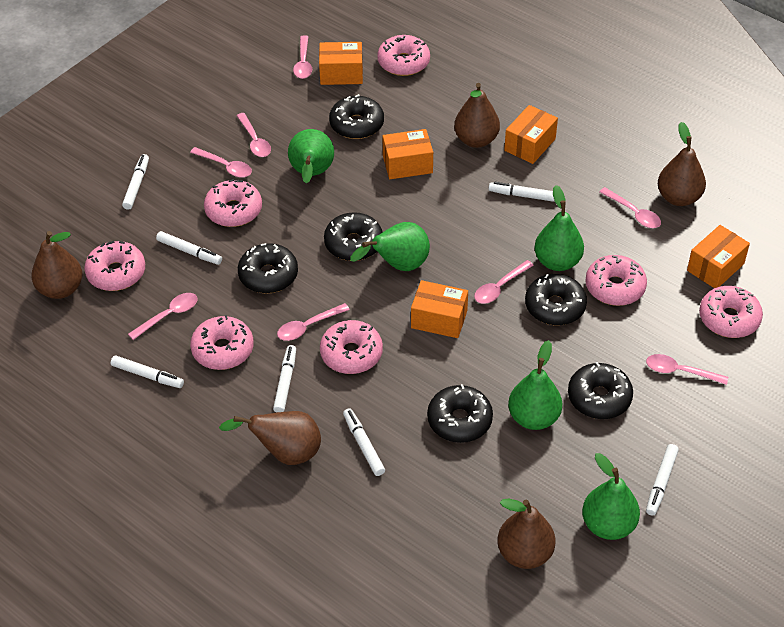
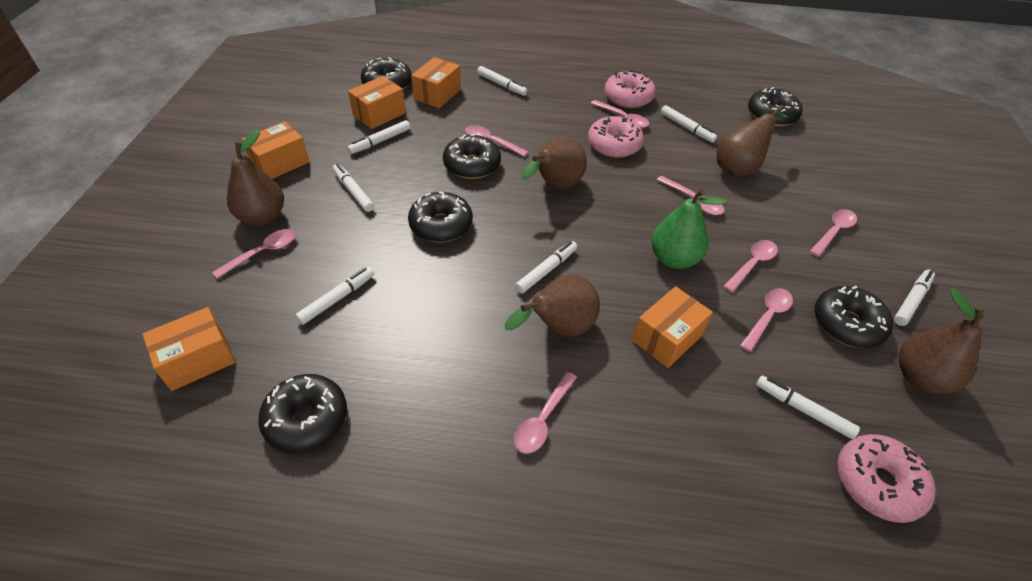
green pear: [288,129,334,183] [350,222,430,271] [508,340,562,430] [534,185,584,271] [582,453,640,540] = 5 -> [651,189,726,269] = 1
pink donut: [84,240,145,291] [190,315,254,370] [204,179,262,227] [320,320,383,374] [377,35,430,76] [585,255,647,306] [699,286,763,338] = 7 -> [588,116,644,158] [604,70,656,108] [837,434,936,523] = 3
white marker: [111,355,184,388] [122,154,149,210] [156,231,222,265] [273,345,296,413] [343,408,385,476] [489,182,555,202] [646,444,679,515] = 7 -> [295,267,374,325] [333,163,374,212] [347,120,410,154] [477,66,528,96] [515,241,577,293] [661,105,717,143] [756,375,860,439] [894,270,935,326] = 8

